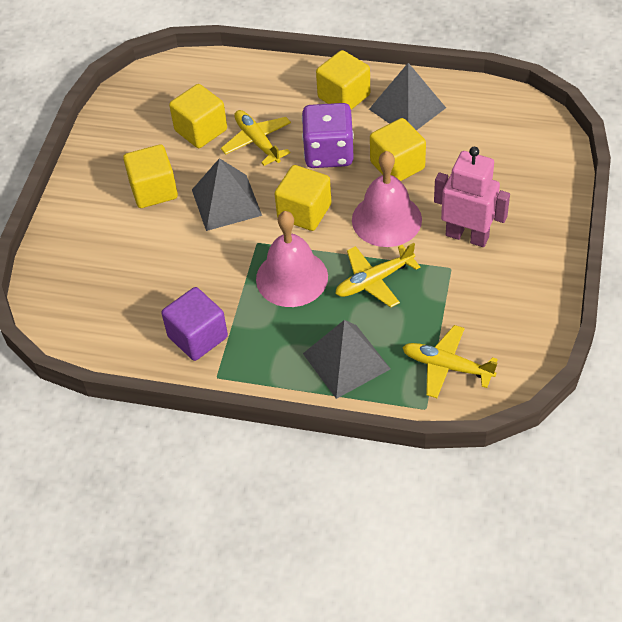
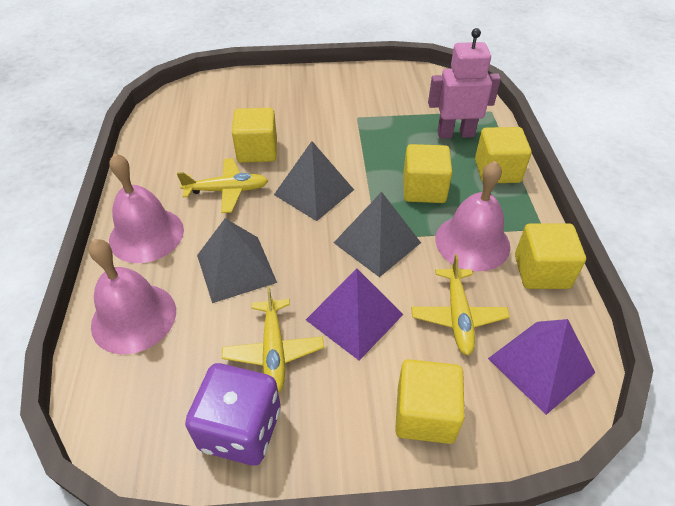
pink bell: [256,211,328,307] [352,151,422,247] = 2 -> [89,239,176,354] [109,153,184,263] [435,161,510,271] = 3
purple cube: [162,287,228,361] = 1 -> none = 0
purple pyramid: none = 0 -> [306,268,404,360] [488,319,596,415] = 2

